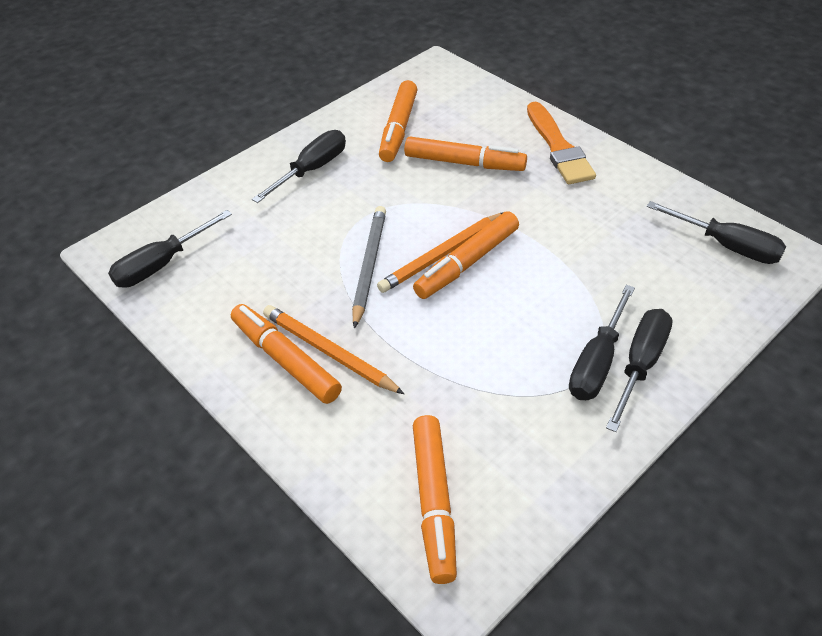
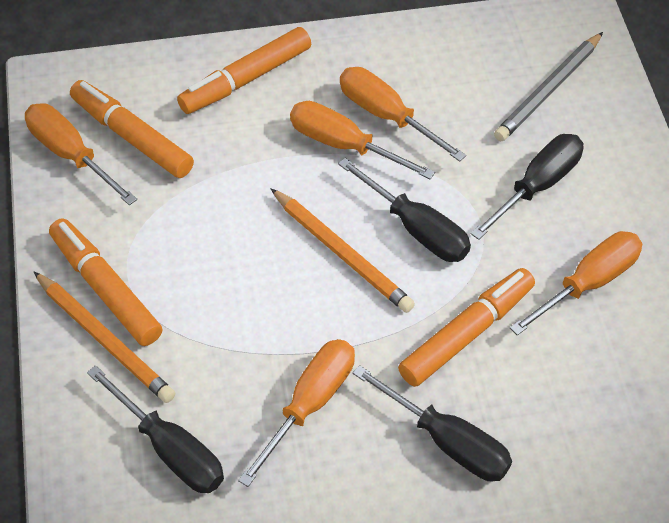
black screwdriver: [108,210,232,288] [252,130,346,203] [569,285,635,400] [606,309,673,432] [647,201,786,264] = 5 -> [87,365,224,493] [338,158,471,262] [353,365,512,482] [471,134,583,240] = 4
orange brush: [527,102,596,184] = 1 -> none = 0
orange marker: [231,304,342,404] [379,80,418,162] [404,137,527,171] [413,211,519,299] [413,415,457,584] = 5 -> [49,218,162,346] [70,80,194,178] [177,27,311,114] [398,268,535,387] = 4
orange screwdriver: none = 0 -> [25,103,137,205] [238,339,355,487] [290,101,435,179] [340,67,466,162] [510,231,642,335] = 5

